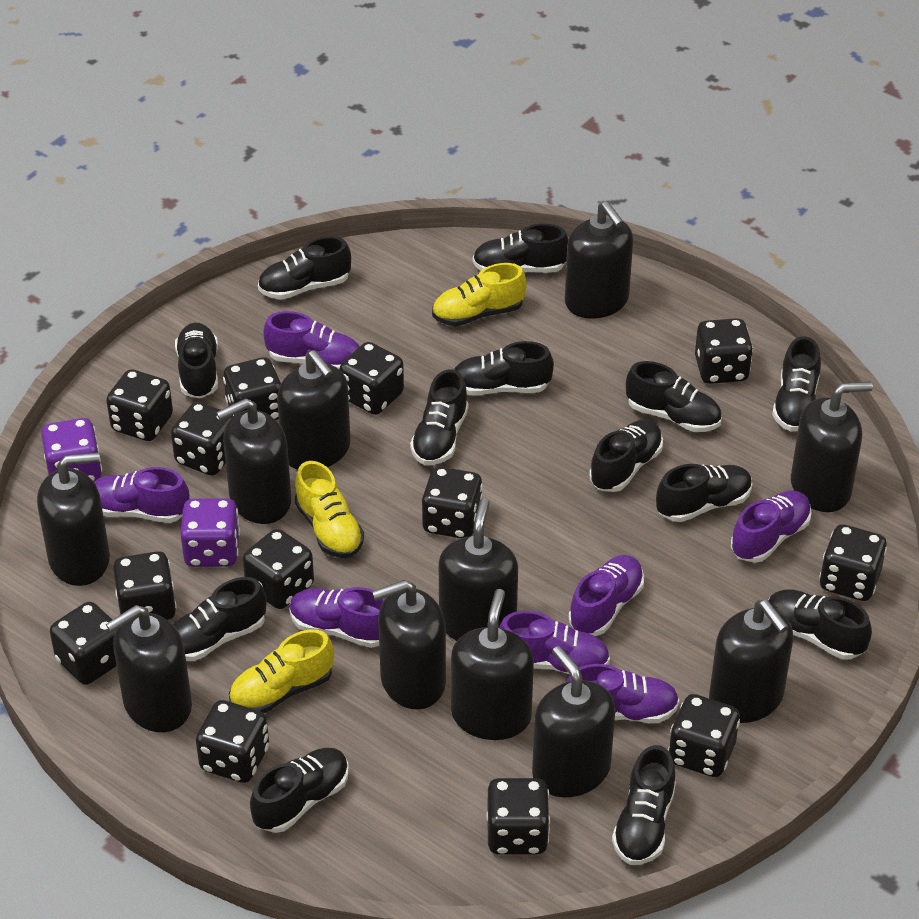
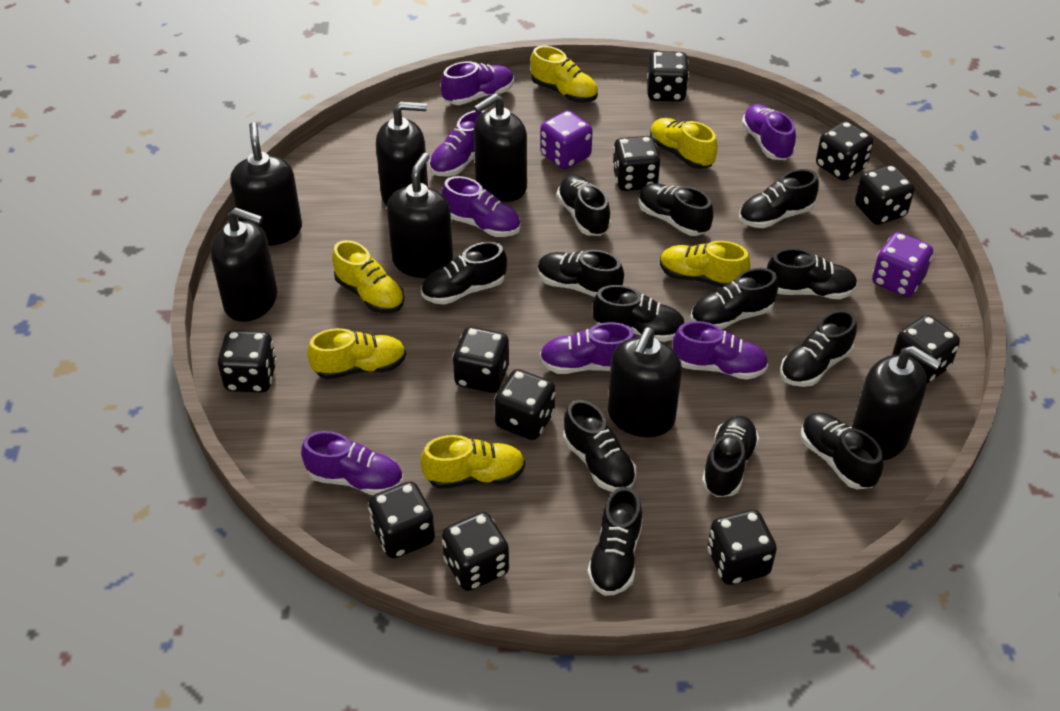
black dice: [50,602,117,685] [106,369,173,441] [113,551,177,620] [171,402,233,476] [196,700,269,783] [223,357,281,420] [243,529,314,609] [340,342,404,415] [422,467,483,538] [486,778,550,855] [668,694,740,777] [695,318,753,384] [819,524,887,601] = 13 -> [218,330,277,393] [369,481,435,558] [442,512,509,591] [452,327,509,393] [494,369,555,440] [612,136,660,191] [647,51,689,102] [708,510,777,585] [816,121,873,181] [855,165,915,225] [892,315,960,383] = 11
black soap dispenser: [37,452,110,586] [106,605,192,732] [216,398,291,524] [277,350,351,470] [372,580,446,710] [439,498,518,641] [451,589,534,740] [532,646,615,797] [565,201,633,319] [709,600,793,723] [791,381,873,512] = 11 -> [211,208,277,322] [230,122,302,246] [376,102,428,206] [387,153,453,278] [474,94,527,202] [608,327,682,437] [852,346,941,461] = 7
yellow shoe: [229,629,334,713] [295,461,364,558] [432,263,526,326] = 3 -> [307,328,406,379] [332,240,405,313] [421,435,525,489] [530,46,598,103] [650,118,718,169] [660,241,750,288] = 6

